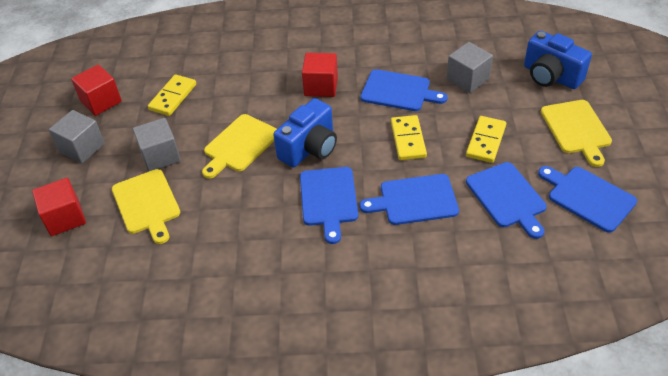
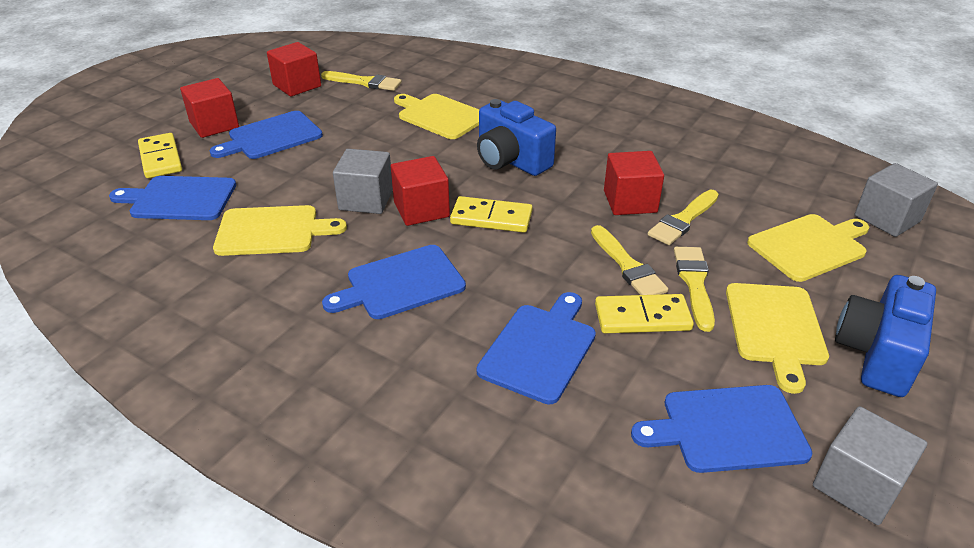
red cube: [32,178,86,236] [71,65,122,116] [302,53,338,97] = 3 -> [180,78,239,138] [267,42,321,97] [391,156,450,226] [604,151,664,215] = 4
yellow brush: none = 0 -> [321,71,402,91] [591,225,668,295] [648,190,719,245] [674,247,715,332] = 4
yellow cutting board: [112,169,180,244] [202,114,277,179] [541,100,612,167] = 3 -> [213,205,347,256] [394,94,479,139] [726,283,829,394] [747,214,869,282] = 4

